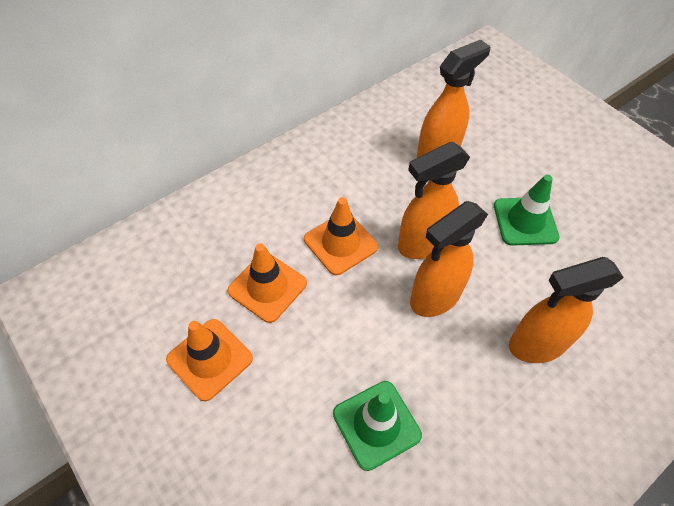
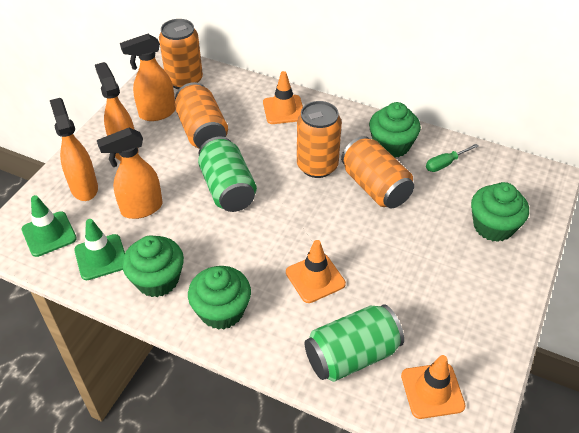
green can: none = 0 -> [198,136,257,212] [305,304,404,382] = 2
green cupcake: none = 0 -> [122,235,184,297] [188,266,251,330] [369,102,421,158] [471,182,529,242] = 4
green screwdriver: none = 0 -> [426,144,479,172] = 1
orange can: none = 0 -> [159,19,203,89] [175,82,228,149] [297,101,342,178] [341,136,414,208] = 4

